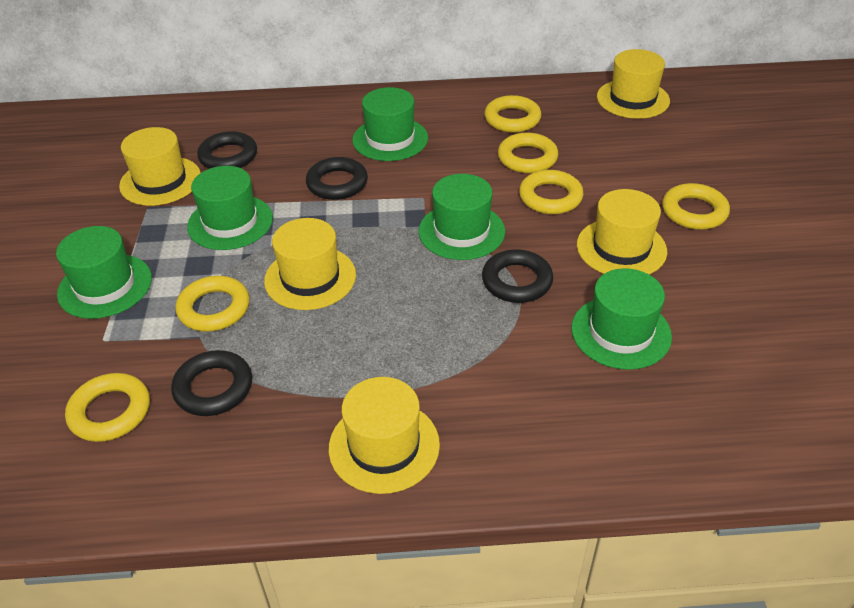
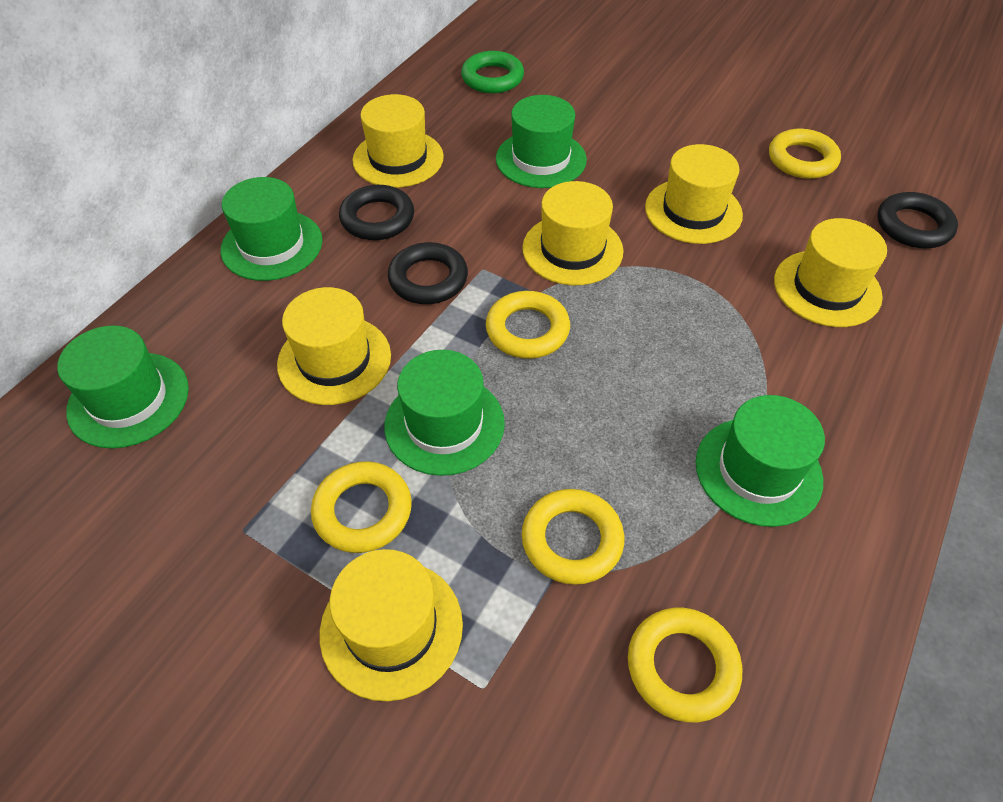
black ring: [171,350,252,416] [197,131,257,169] [306,157,368,200] [482,249,553,303] = 4 -> [339,185,414,240] [388,242,468,304] [877,192,958,248] = 3
green ring: none = 0 -> [461,51,524,93] = 1
yellow hat: [119,127,201,206] [264,218,356,310] [329,377,440,494] [577,189,667,274] [597,49,670,119] = 5 -> [277,287,391,405] [320,549,463,701] [352,94,444,188] [522,181,624,285] [645,144,743,244] [774,218,887,327] = 6
yellow ring: [65,373,150,442] [176,276,249,332] [484,95,541,133] [498,132,558,173] [519,170,584,214] [662,183,730,230] = 6 -> [311,461,412,553] [486,291,570,359] [522,489,624,585] [628,608,742,722] [769,129,841,179] = 5

